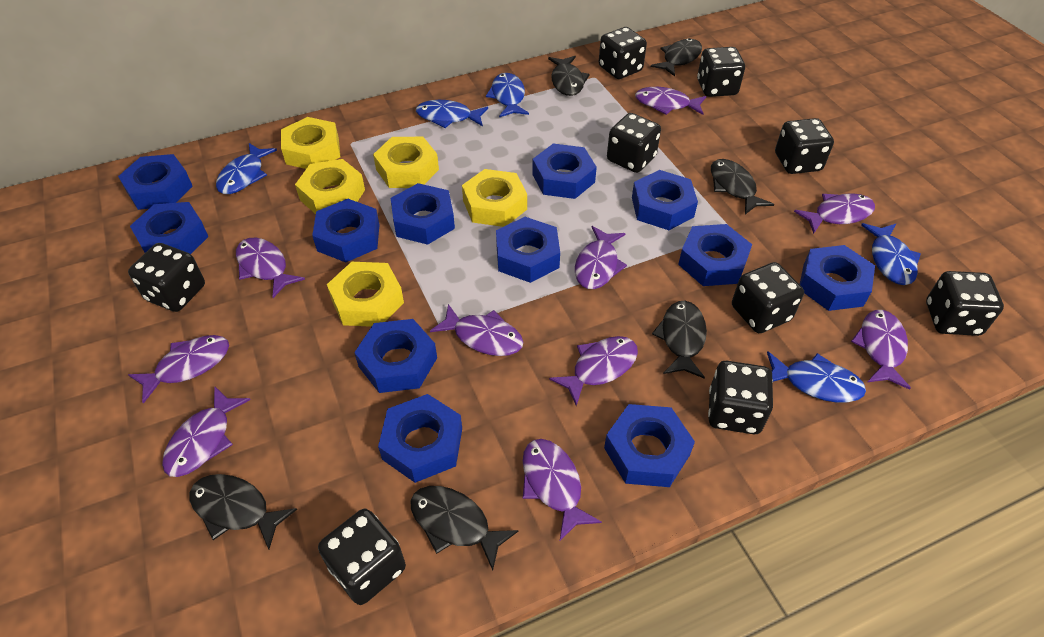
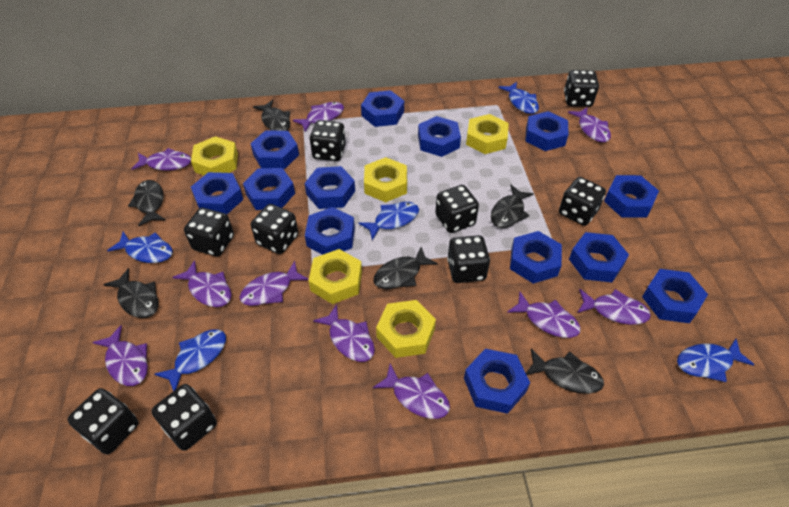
blue nut: [118,154,193,210] [130,202,209,254] [312,199,380,263] [354,319,437,393] [378,394,462,483] [391,183,455,245] [496,217,560,283] [532,144,597,199] [604,404,695,487] [632,170,698,230] [678,224,752,286] [800,245,875,311] = 12 -> [191,172,243,214] [243,168,295,210] [250,130,299,169] [304,166,355,209] [305,207,355,255] [361,90,404,127] [418,116,461,157] [464,349,530,414] [510,231,562,283] [525,111,569,151] [569,232,629,282] [604,175,659,218] [642,269,708,323] = 13

